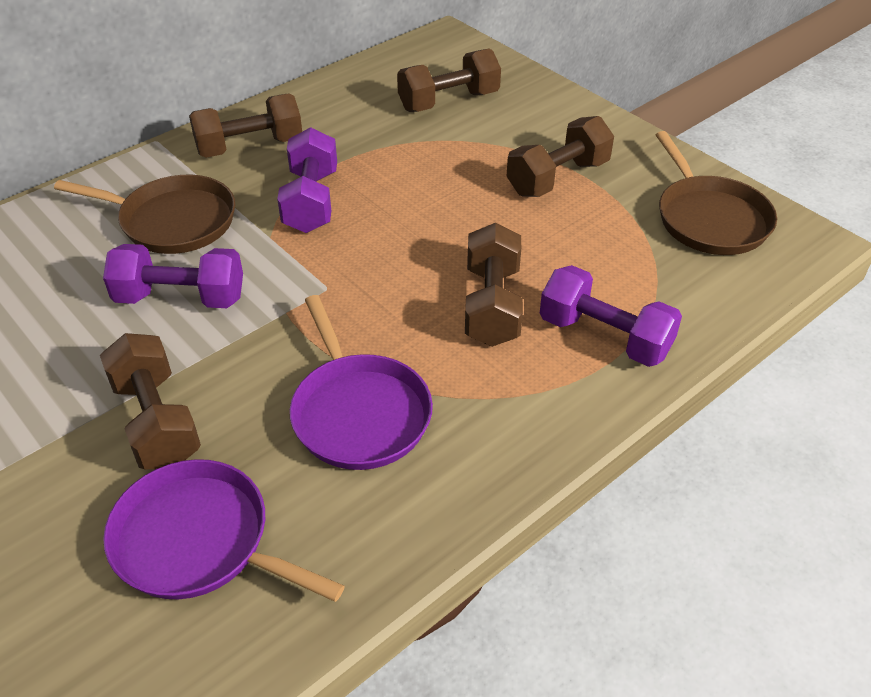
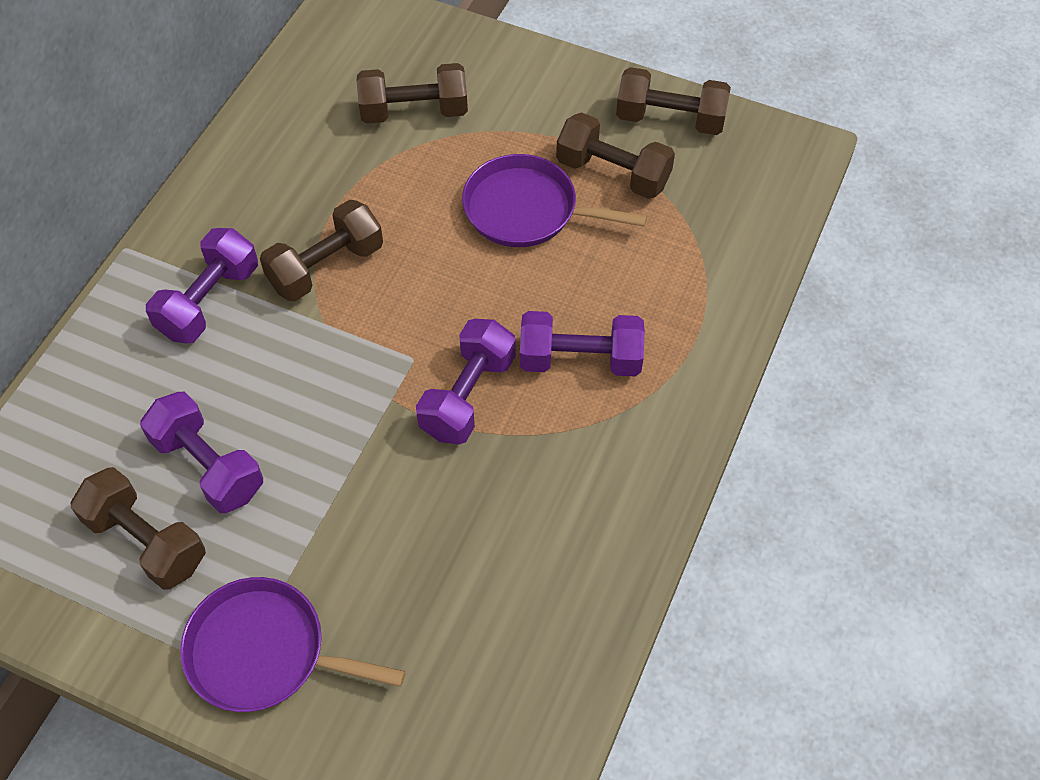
brown pan: [54,175,235,254] [656,131,777,255] = 2 -> none = 0
purple dumbbell: [103,244,243,308] [277,127,337,233] [540,265,682,367] = 3 -> [140,392,263,513] [146,228,258,344] [416,319,516,444] [520,311,645,376] = 4

